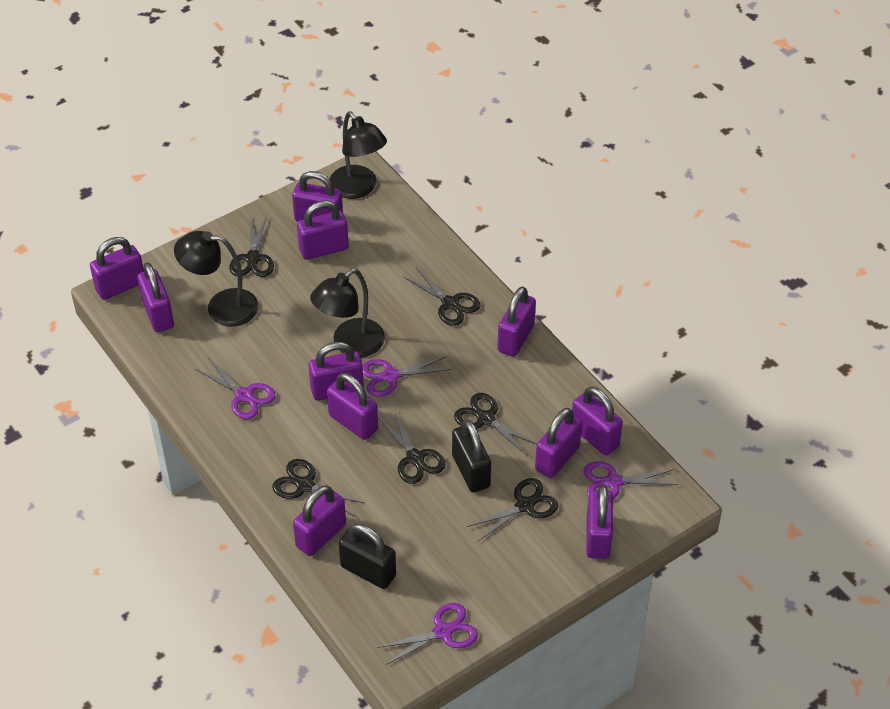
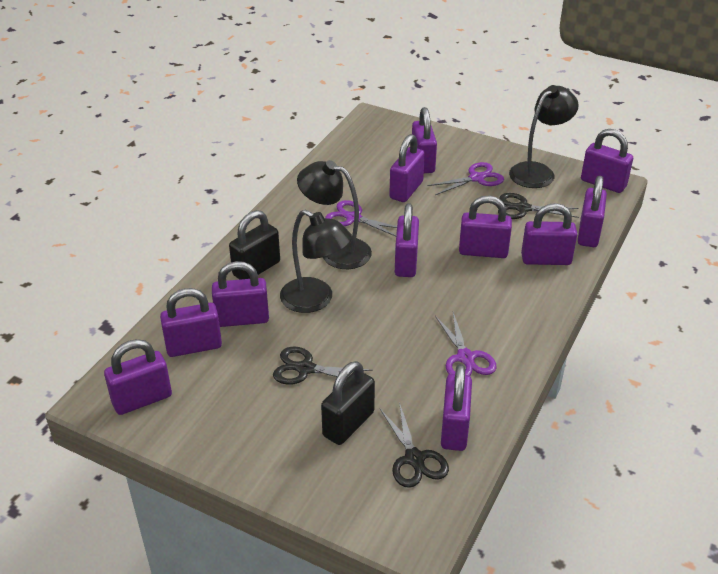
black scissors: [229,216,274,277] [272,459,364,517] [378,409,446,484] [404,267,480,326] [454,393,537,456] [467,478,558,541] = 6 -> [273,347,373,385] [380,402,449,488] [498,193,579,219] = 3
purple scissors: [195,358,276,419] [362,356,452,397] [377,603,478,665] [583,461,678,499] = 4 -> [325,200,397,236] [427,162,504,195] [435,312,496,376] = 3

